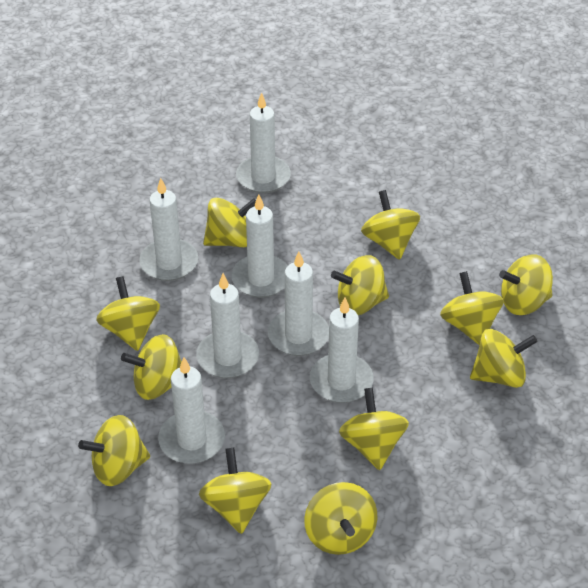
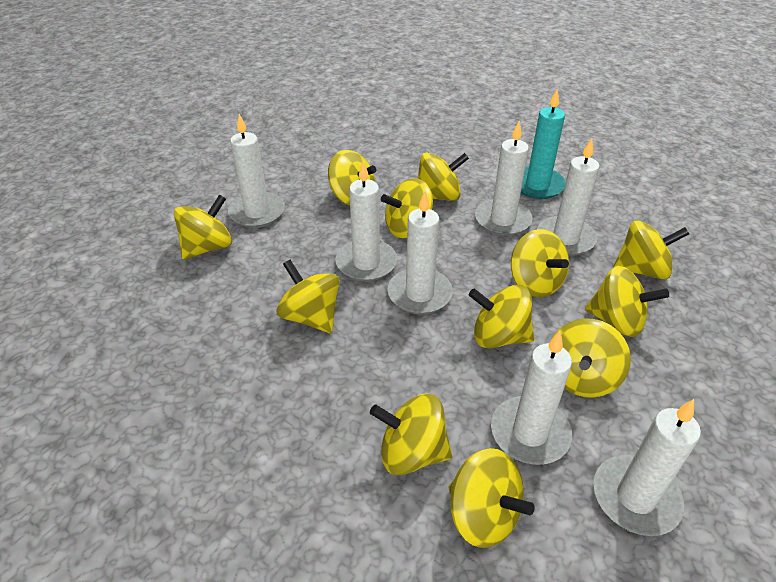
turquoise candle: none = 0 -> [521,88,566,199] = 1

